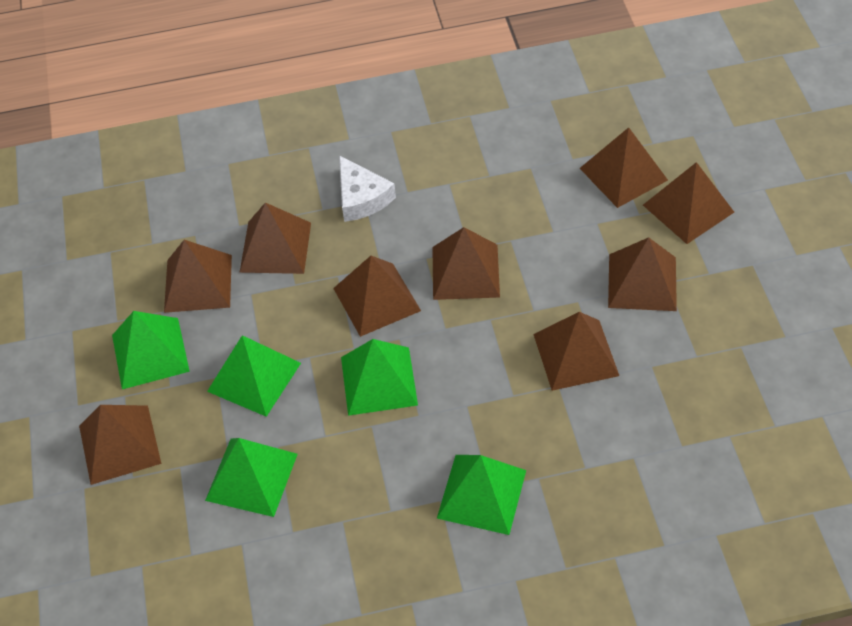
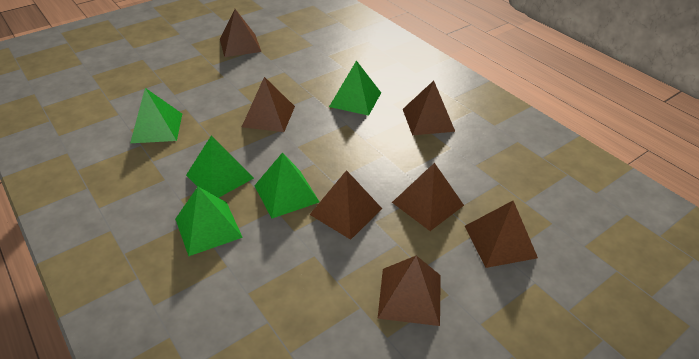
brown pyramid: [79,405,161,485] [164,240,232,313] [239,202,311,274] [333,256,421,337] [432,227,500,300] [533,312,619,391] [580,127,668,208] [608,237,677,311] [643,162,734,244] = 9 -> [220,9,261,57] [242,77,295,132] [310,170,382,240] [377,256,441,326] [392,163,464,231] [403,81,455,135] [465,201,538,268] = 7
white cheese: [339,155,396,222] = 1 -> none = 0

